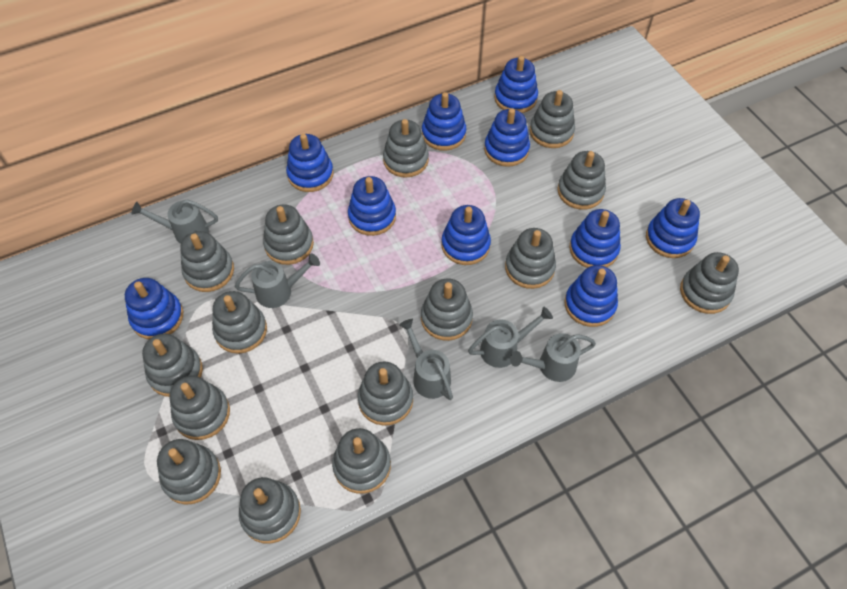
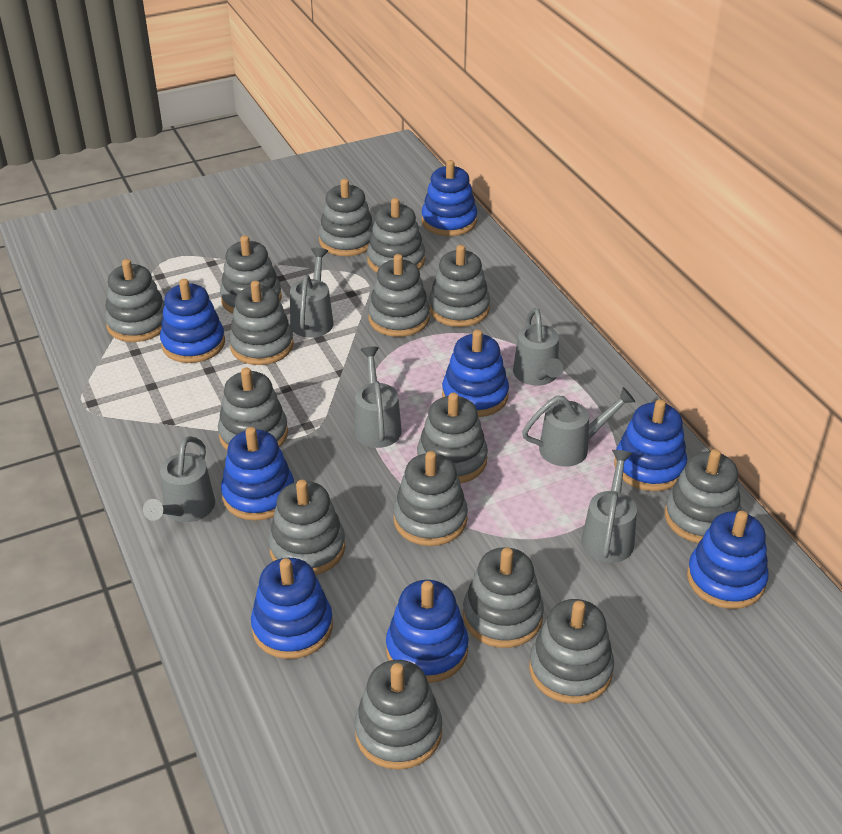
blue stacking toy: [125,278,183,339] [286,134,334,192] [348,176,396,236] [422,92,466,151] [442,205,491,265] [484,108,530,167] [494,56,538,113] [564,265,618,327] [569,209,621,268] [646,198,700,258] = 10 -> [160,279,225,363] [221,427,294,521] [251,558,333,659] [386,580,468,683] [422,160,477,236] [442,330,509,417] [614,399,687,491] [687,511,769,609] = 8
grey watering can: [131,199,218,244] [235,254,320,308] [399,319,453,400] [468,307,553,368] [510,333,596,382] = 5 -> [143,436,215,522] [290,248,333,338] [354,347,402,448] [513,308,563,386] [522,387,635,467] [581,450,637,563] = 6

